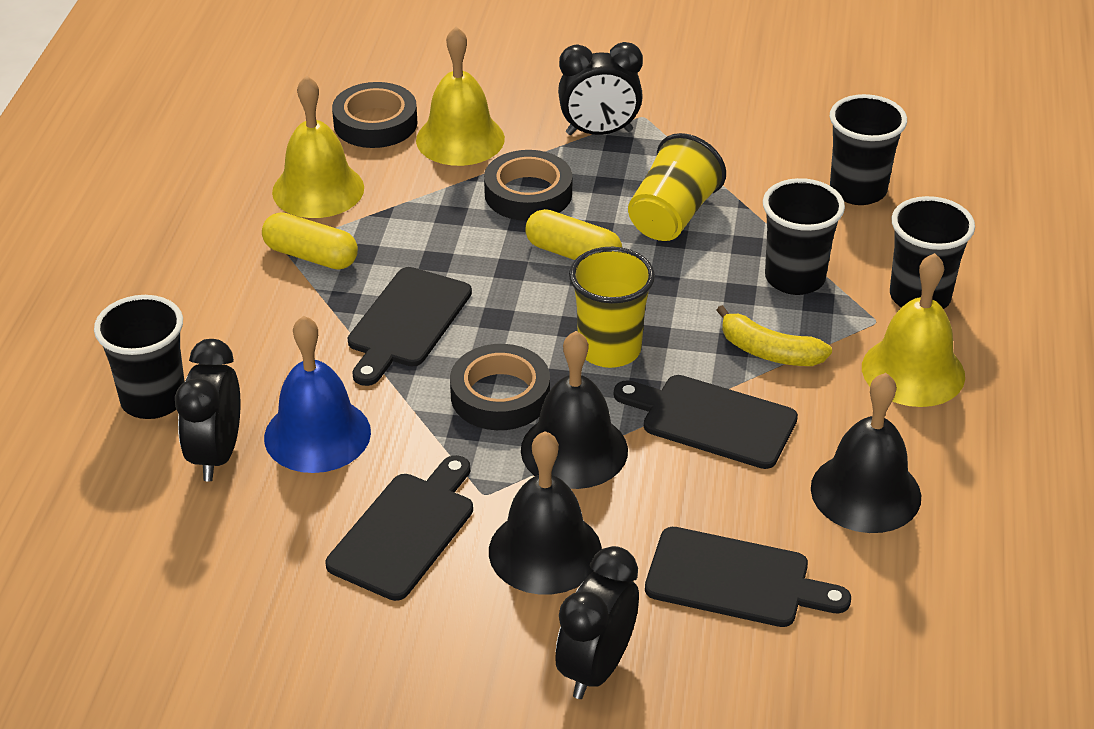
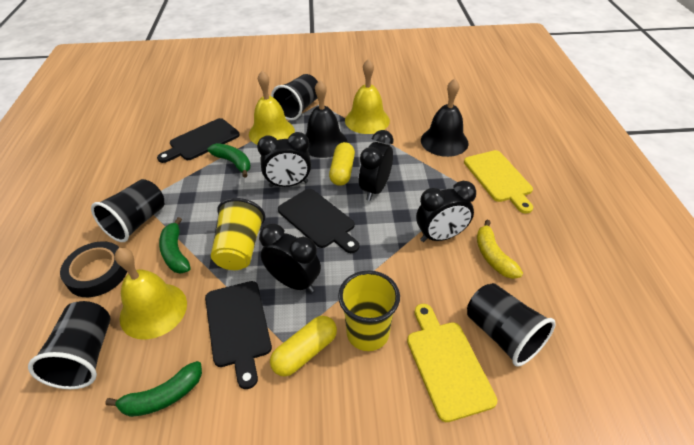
black bell: [489,431,602,595] [521,331,628,489] [811,373,921,533] = 3 -> [305,80,348,158] [421,79,469,157] = 2
black clock: [175,339,240,481] [555,546,639,699] [558,42,643,135] = 3 -> [257,132,311,187] [259,224,321,292] [359,130,393,201] [416,181,476,242] = 4
black cutting board: [326,455,473,601] [348,267,472,386] [614,375,798,469] [645,527,851,627] = 4 -> [157,118,240,163] [205,281,272,389] [278,189,359,253] = 3
black tape: [332,82,417,148] [450,344,550,430] [484,150,572,221] = 3 -> [60,241,127,297] = 1
blue bell: [264,316,371,473] = 1 -> none = 0
green banana: none = 0 -> [105,361,202,417] [159,217,191,274] [208,143,251,178] = 3
yellow cutting board: none = 0 -> [407,304,497,422] [464,150,533,214] = 2

